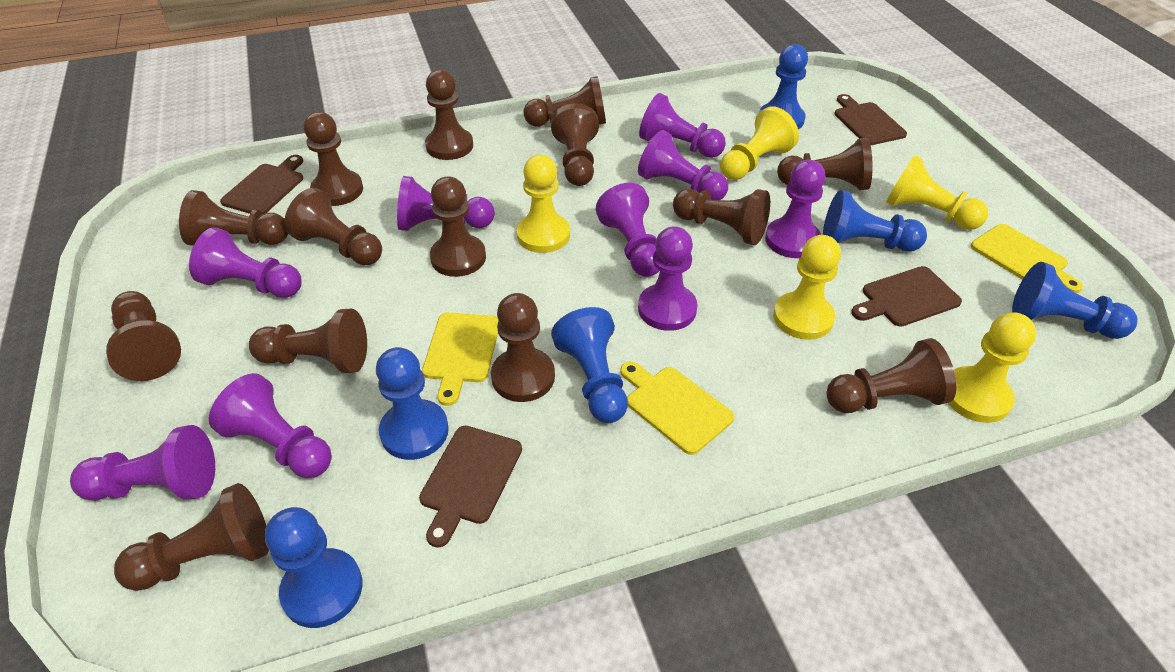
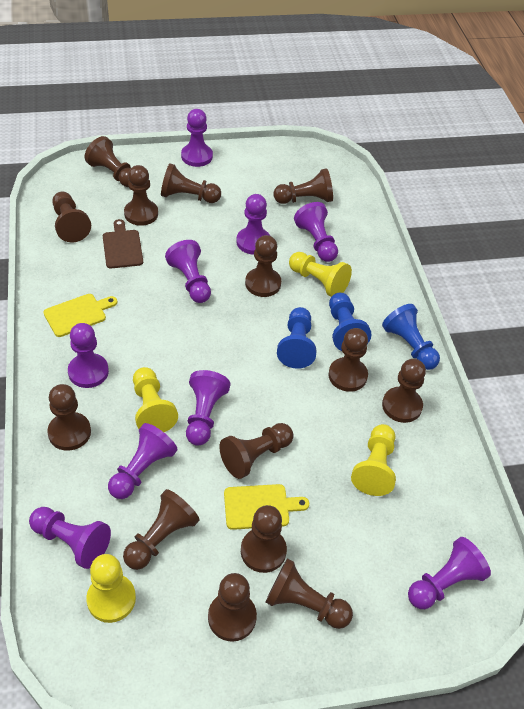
blue pawn: [265,507,362,628] [376,347,449,460] [551,307,628,423] [759,44,808,129] [823,190,927,252] [1012,262,1137,339] = 6 -> [277,307,317,369] [329,293,372,351] [382,304,440,370] = 3
brown cutting board: [220,155,303,214] [419,426,522,548] [835,94,907,145] [851,266,962,327] = 4 -> [103,219,143,269] = 1
yellow cutting board: [422,312,499,406] [620,361,734,455] [971,224,1083,293] = 3 -> [43,294,117,337] [224,484,309,530] = 2
yellow pawn: [517,155,570,253] [720,106,799,180] [773,235,841,340] [886,155,988,230] [948,312,1036,423] = 5 -> [86,554,136,623] [133,367,178,432] [289,252,352,297] [351,424,396,496] = 4

